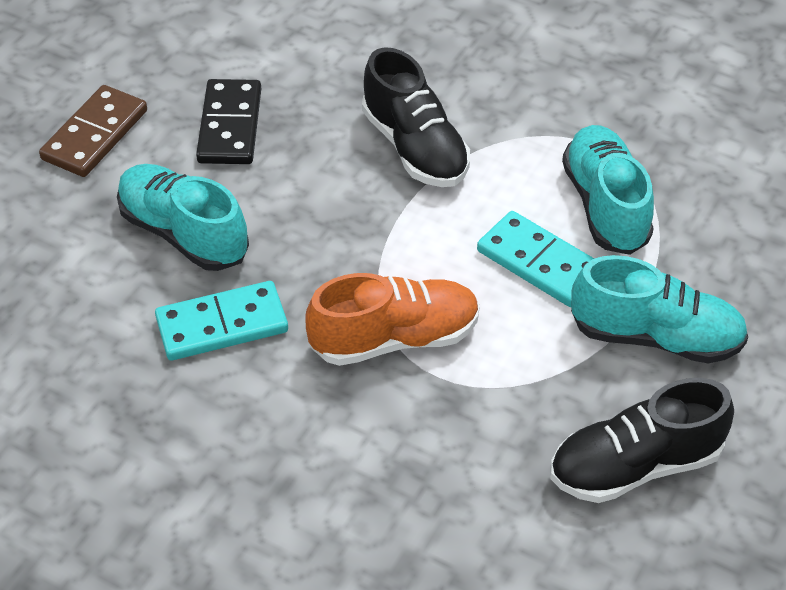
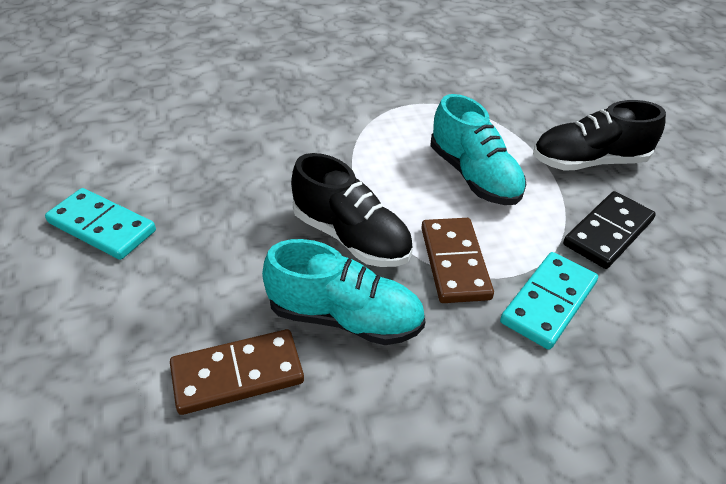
brown domino: [39,85,147,177] = 1 -> [170,329,304,415] [421,218,494,303] = 2
orange shoe: [305,273,480,366] = 1 -> none = 0
turquoise shoe: [117,164,249,271] [562,125,654,255] [571,255,748,363] = 3 -> [262,239,425,345] [431,94,526,205] = 2

